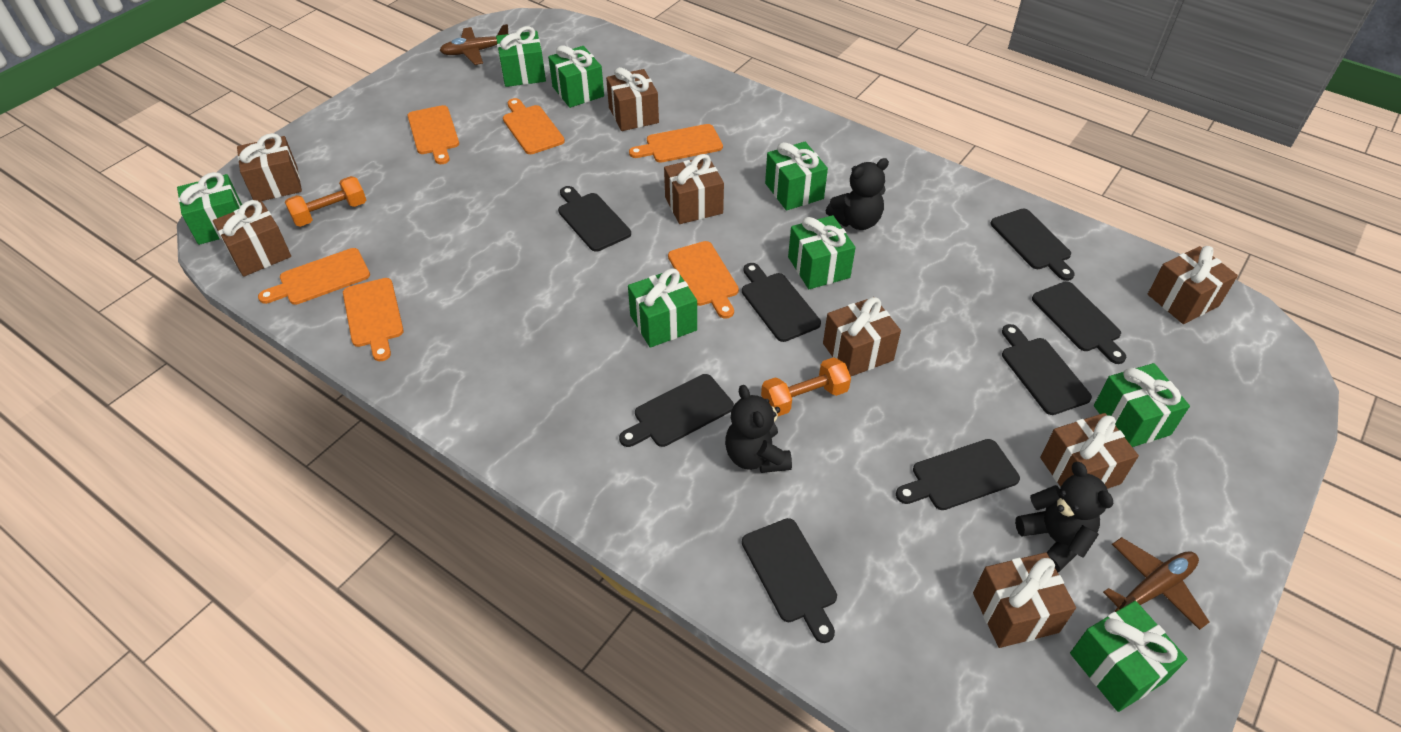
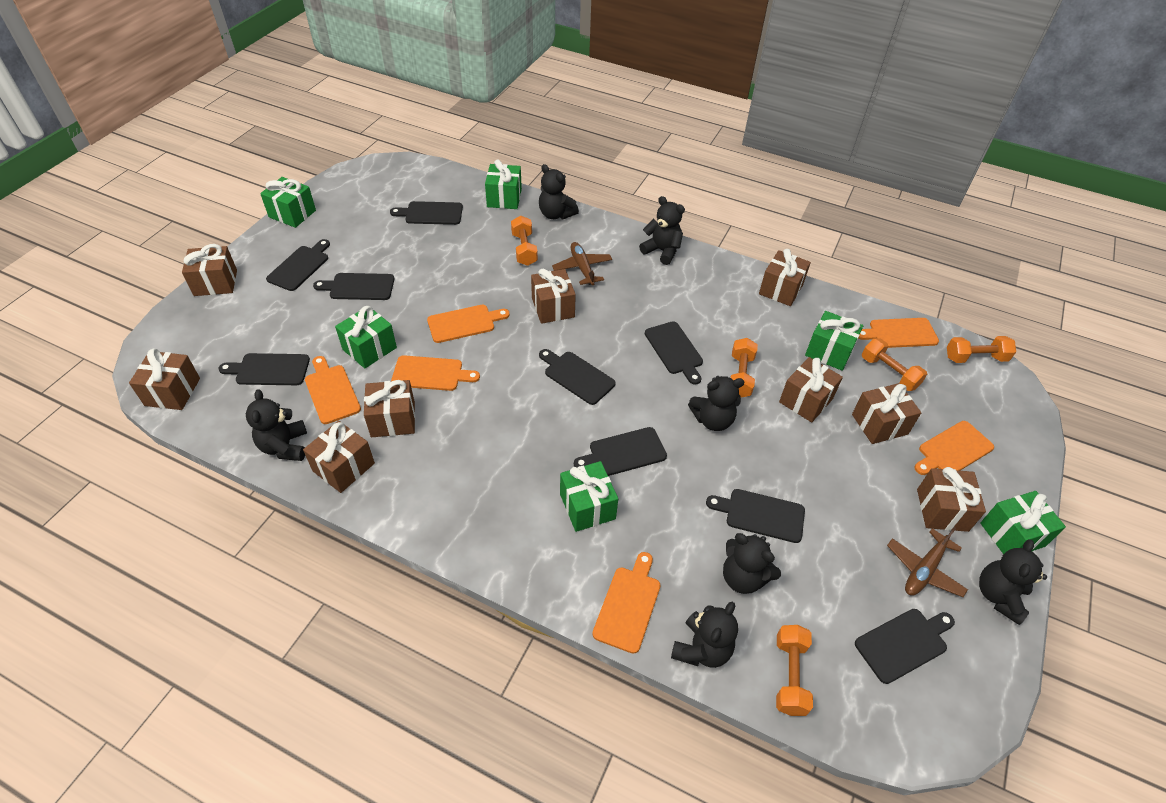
black cutting board: [558,186,631,252] [619,374,734,447] [742,263,821,342] [742,518,837,643] [896,439,1020,510] [991,209,1075,281] [1002,324,1092,415] [1032,281,1126,364] = 8 -> [219,353,310,385] [266,239,330,291] [313,273,394,300] [390,201,463,225] [539,349,616,405] [574,427,667,476] [645,321,703,385] [706,489,805,543] [855,609,955,684] = 9
black teddy bear: [725,385,792,473] [826,158,889,230] [1015,462,1113,572] = 3 -> [246,389,307,461] [539,164,579,219] [639,196,685,265] [671,602,738,668] [688,376,744,431] [723,533,781,594] [979,539,1047,625] = 7
brown gift: [213,200,291,277] [237,133,302,202] [606,67,659,131] [664,154,724,224] [823,297,901,377] [973,552,1076,648] [1040,413,1139,489] [1148,246,1238,324] = 8 -> [129,348,200,410] [182,244,237,296] [303,421,375,493] [364,380,415,437] [531,269,576,324] [759,249,811,306] [779,357,843,423] [852,383,921,444] [917,467,986,532] = 9
green gift: [177,172,242,245] [496,26,546,87] [548,45,604,108] [628,268,697,348] [765,142,828,211] [788,215,856,289] [1070,601,1188,712] [1094,363,1190,447] = 8 -> [260,177,316,228] [335,306,397,369] [485,159,522,209] [560,461,618,532] [805,311,863,371] [980,491,1066,554] = 6
orange dumbbell: [285,176,366,227] [761,357,851,416] = 2 -> [511,216,538,266] [730,338,758,397] [776,625,813,716] [862,338,927,391] [947,336,1016,363] = 5

